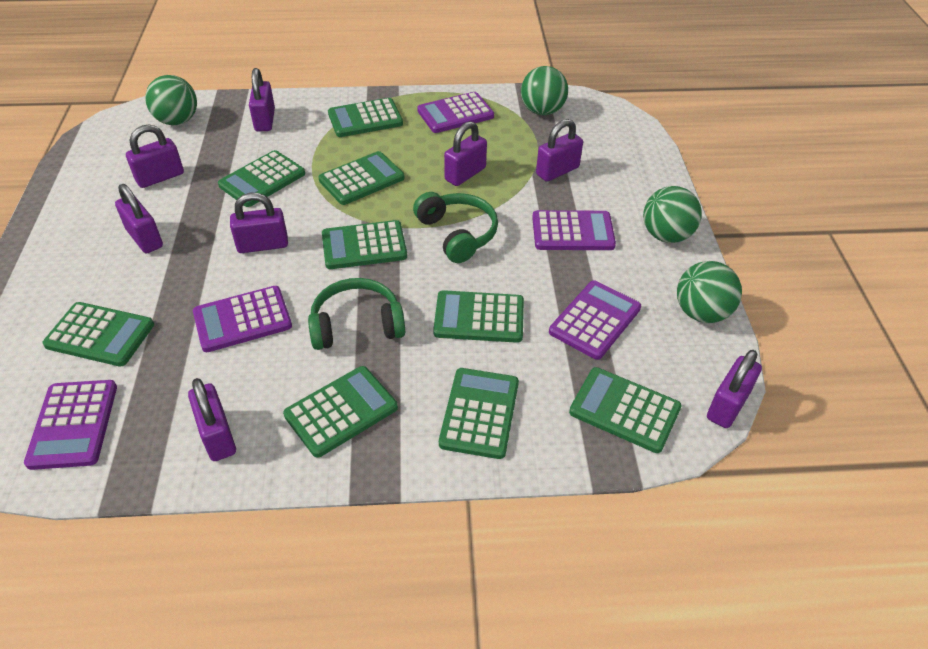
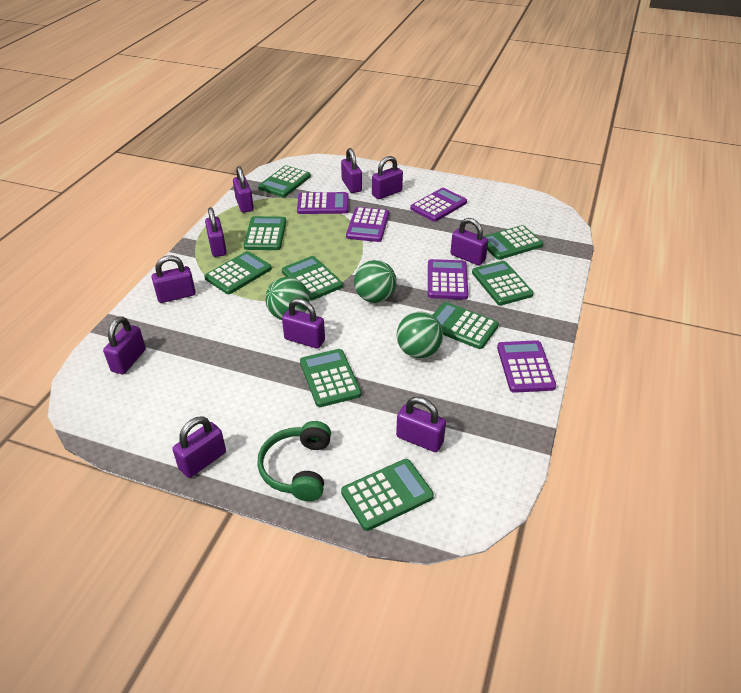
green ball: [145,75,197,125] [521,66,568,115] [643,186,702,243] [677,261,742,323] = 4 -> [265,277,310,320] [354,260,396,303] [397,312,443,358] = 3
green headphones: [308,278,405,350] [413,192,498,263] = 2 -> [257,421,331,501] = 1
purple padlock: [115,184,163,253] [126,125,184,188] [188,378,236,461] [230,193,288,253] [249,68,275,131] [444,121,487,186] [536,119,583,182] [707,350,762,428] = 8 -> [103,316,146,374] [152,255,196,303] [172,416,226,478] [205,207,227,257] [233,166,254,213] [282,299,325,349] [341,148,362,193] [372,156,403,199] [396,397,446,452] [450,218,488,265] = 10

